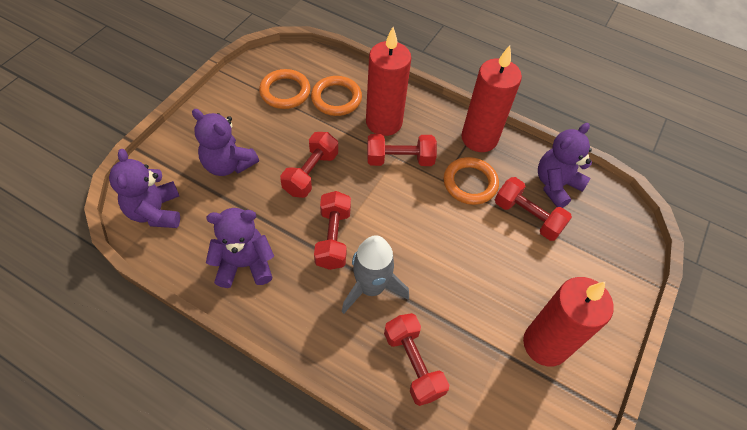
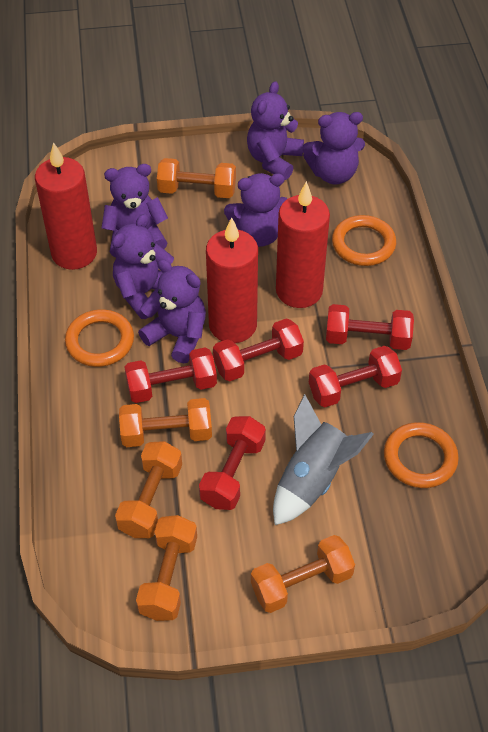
orange dumbbell: none = 0 -> [115,441,182,538] [119,398,212,447] [136,515,197,621] [157,158,236,198] [251,535,355,613] = 5
purple teddy bear: [109,149,180,228] [192,109,259,176] [206,208,274,288] [538,123,592,208] = 4 -> [102,164,168,257] [112,214,174,319] [138,259,206,364] [224,173,287,247] [247,81,304,180] [302,112,365,184] = 6

